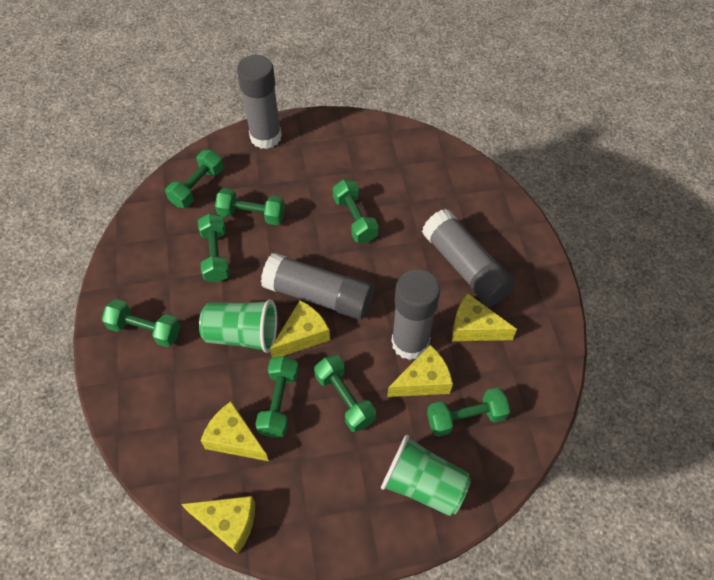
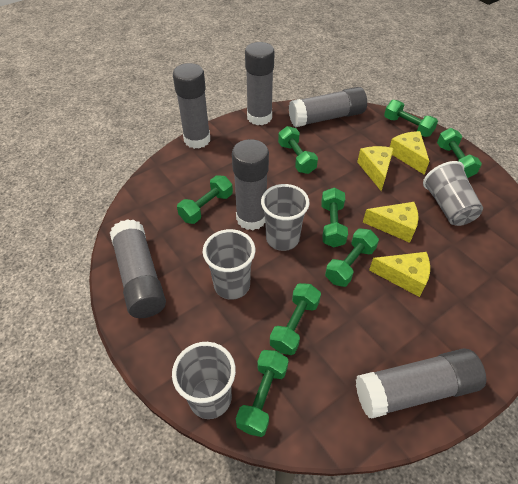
green cup: [199,299,277,353] [381,435,471,516] = 2 -> none = 0
grey cup: none = 0 -> [172,342,236,419] [203,229,255,300] [261,184,310,251] [423,161,483,226] = 4
grey glue stick: [237,55,282,149] [261,253,374,320] [391,269,441,360] [422,209,516,306] = 4 -> [110,219,166,318] [173,63,210,149] [232,139,269,230] [245,42,275,125] [289,87,367,127] [356,348,486,418] = 6
yellow cheese: [181,496,255,554] [200,402,269,461] [270,300,330,358] [387,345,453,397] [452,294,517,341] = 5 -> [357,146,394,191] [363,202,419,243] [369,252,430,297] [390,131,430,174] = 4

